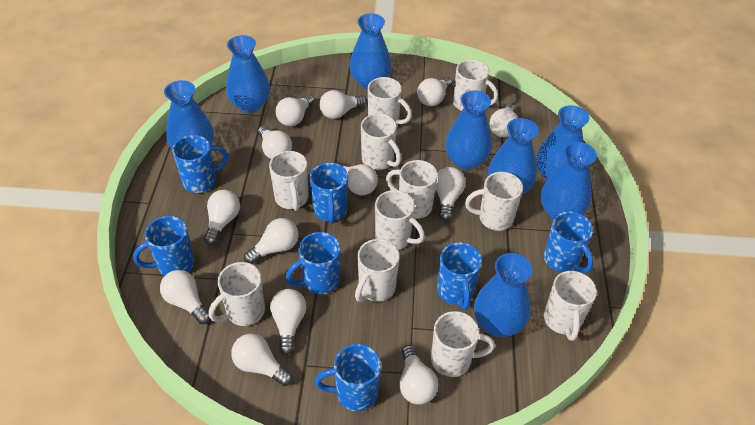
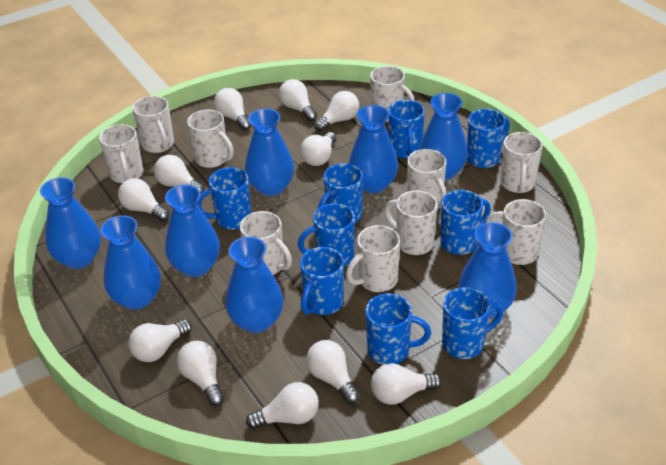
blue mug: [133,216,194,276] [172,135,228,193] [286,232,340,294] [310,163,348,224] [315,344,381,411] [437,242,482,310] [544,211,593,273] = 7 -> [197,167,252,230] [298,203,355,267] [300,247,344,315] [318,163,363,223] [365,293,431,365] [388,100,425,158] [440,190,491,255] [442,287,503,359] [467,109,510,168] = 9
white light bulb: [160,270,210,324] [204,190,240,245] [231,334,293,386] [244,218,299,264] [258,126,292,159] [270,289,306,355] [276,95,314,126] [319,90,367,119] [336,163,378,195] [399,345,438,405] [417,77,452,106] [436,167,466,221] [490,103,518,138] = 13 -> [118,178,169,221] [128,319,192,362] [154,155,205,193] [177,341,224,406] [214,88,251,130] [246,382,319,429] [279,79,317,121] [300,132,336,166] [306,340,360,404] [314,91,359,132] [371,363,442,405] = 11
white mug: [209,262,265,326] [269,151,308,211] [355,239,399,302] [361,114,401,170] [368,77,412,125] [375,190,425,250] [386,160,438,219] [431,311,495,377] [453,60,498,111] [465,172,523,231] [544,271,597,341] = 11 -> [99,124,143,183] [133,96,174,153] [187,109,234,168] [240,211,292,275] [346,225,400,292] [370,66,415,122] [384,190,438,255] [407,149,447,208] [485,199,546,265] [501,132,543,193] = 10

